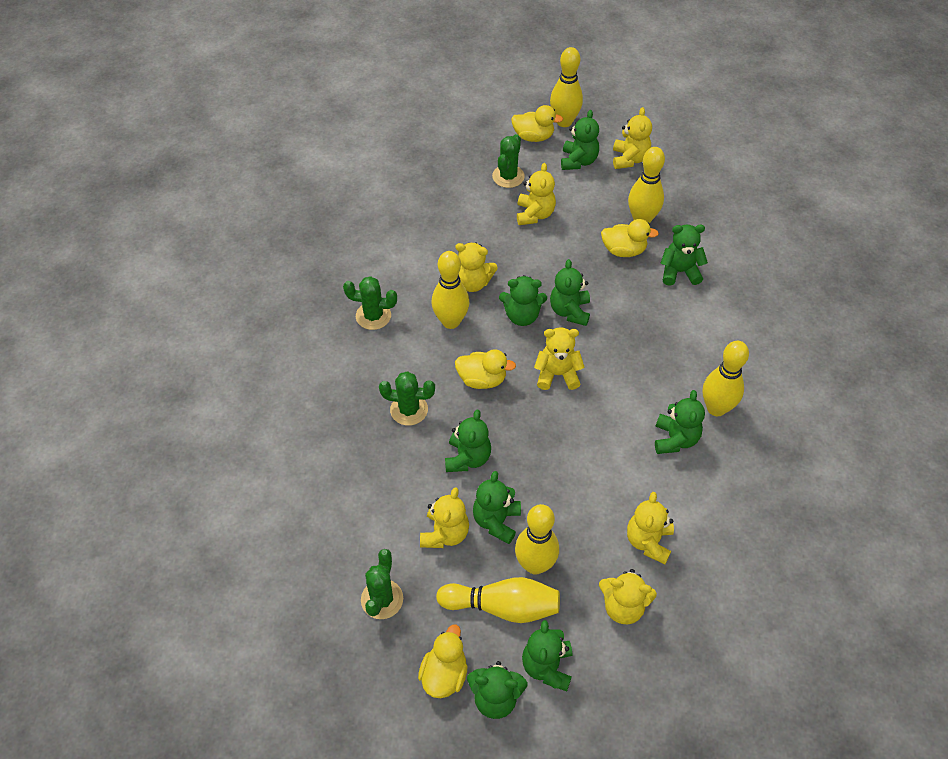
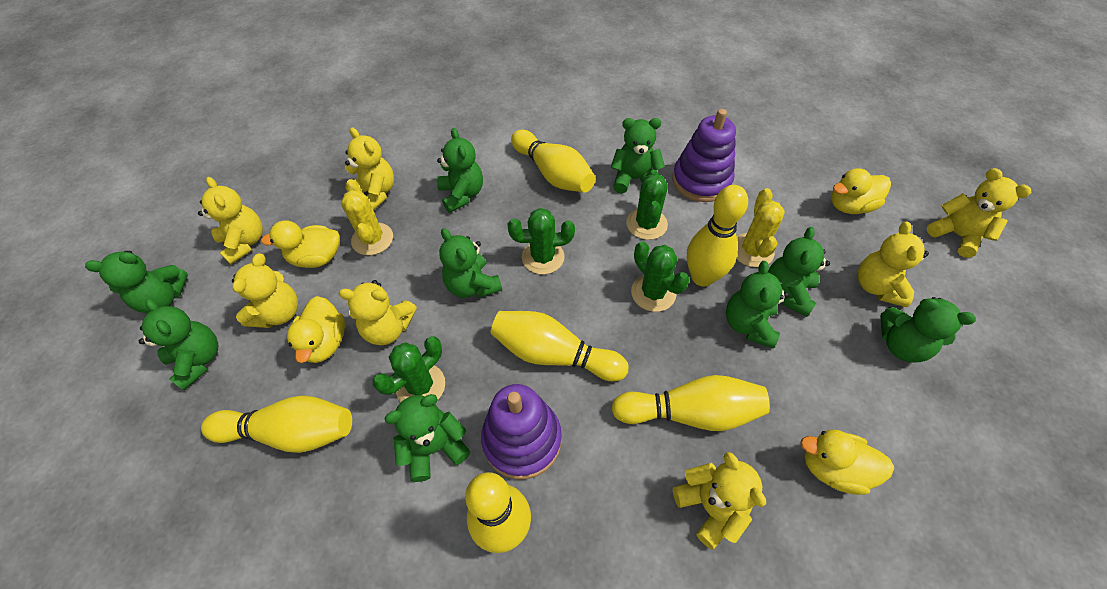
purple stacking toy: none = 0 -> [481,384,562,479] [672,109,736,202] = 2
yellow cactus: none = 0 -> [341,179,393,255] [736,188,785,267] = 2

